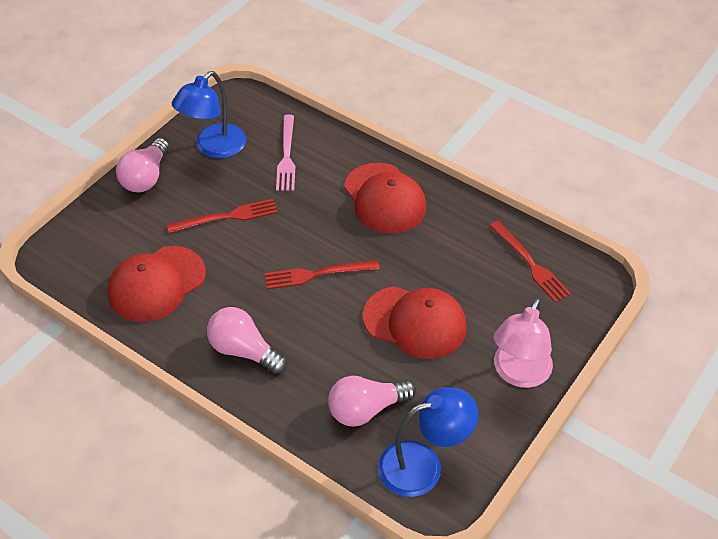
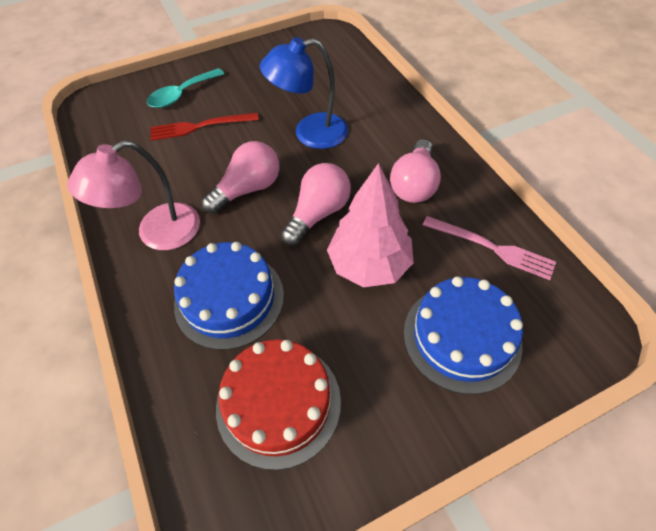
blue cake: none = 0 -> [174,242,284,350] [404,276,523,394] = 2
blue lamp: [172,71,246,158] [378,387,478,497] = 2 -> [260,37,348,149] = 1
pink tree: none = 0 -> [327,163,414,287] = 1
red cake: none = 0 -> [216,340,341,470] = 1
red cap: [108,246,206,322] [344,163,426,234] [363,286,467,359] = 3 -> none = 0
red fork: [167,199,278,233] [265,260,380,289] [489,221,571,303] = 3 -> [150,113,259,141] = 1
turquoise spoon: none = 0 -> [147,68,224,108] = 1

